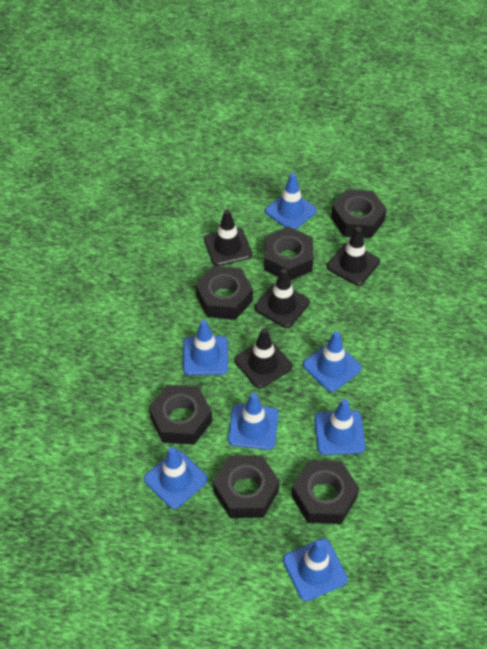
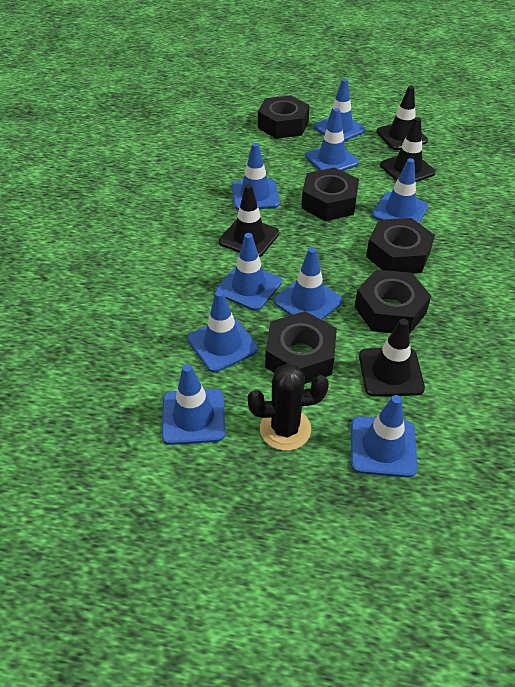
black cactus: none = 0 -> [248,364,329,451] = 1
black nut: [149,385,212,445] [195,266,253,320] [213,455,280,518] [264,226,313,281] [291,460,359,524] [331,189,387,238] = 6 -> [258,95,309,139] [265,311,337,384] [301,167,359,221] [355,270,431,334] [366,218,435,274] = 5
blue traffic cone: [144,447,208,509] [183,320,228,375] [228,393,279,450] [265,173,317,229] [283,539,348,601] [303,331,362,392] [314,399,366,455] = 7 -> [162,364,225,445] [187,290,258,372] [216,233,282,311] [232,143,280,210] [274,247,343,320] [305,108,359,171] [314,79,366,141] [351,395,418,478] [372,158,428,223] = 9

